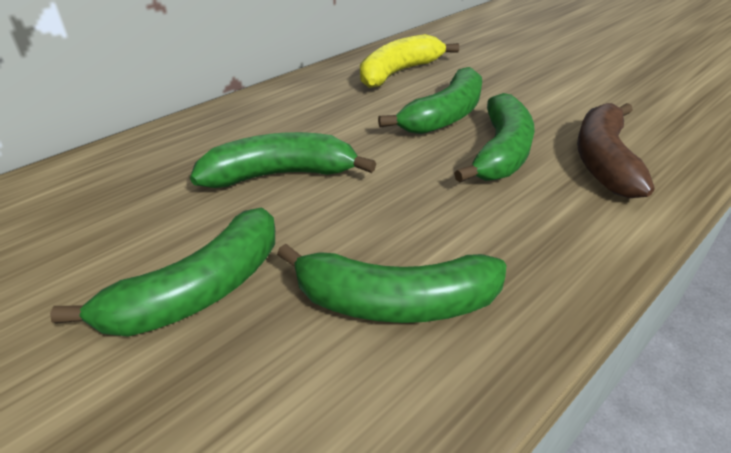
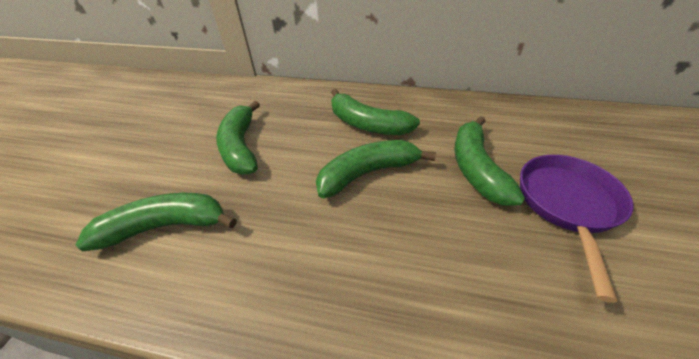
brown banana: [577,103,655,198] = 1 -> none = 0
purple pan: none = 0 -> [520,155,633,303] = 1
yellow banana: [360,34,459,88] = 1 -> none = 0

